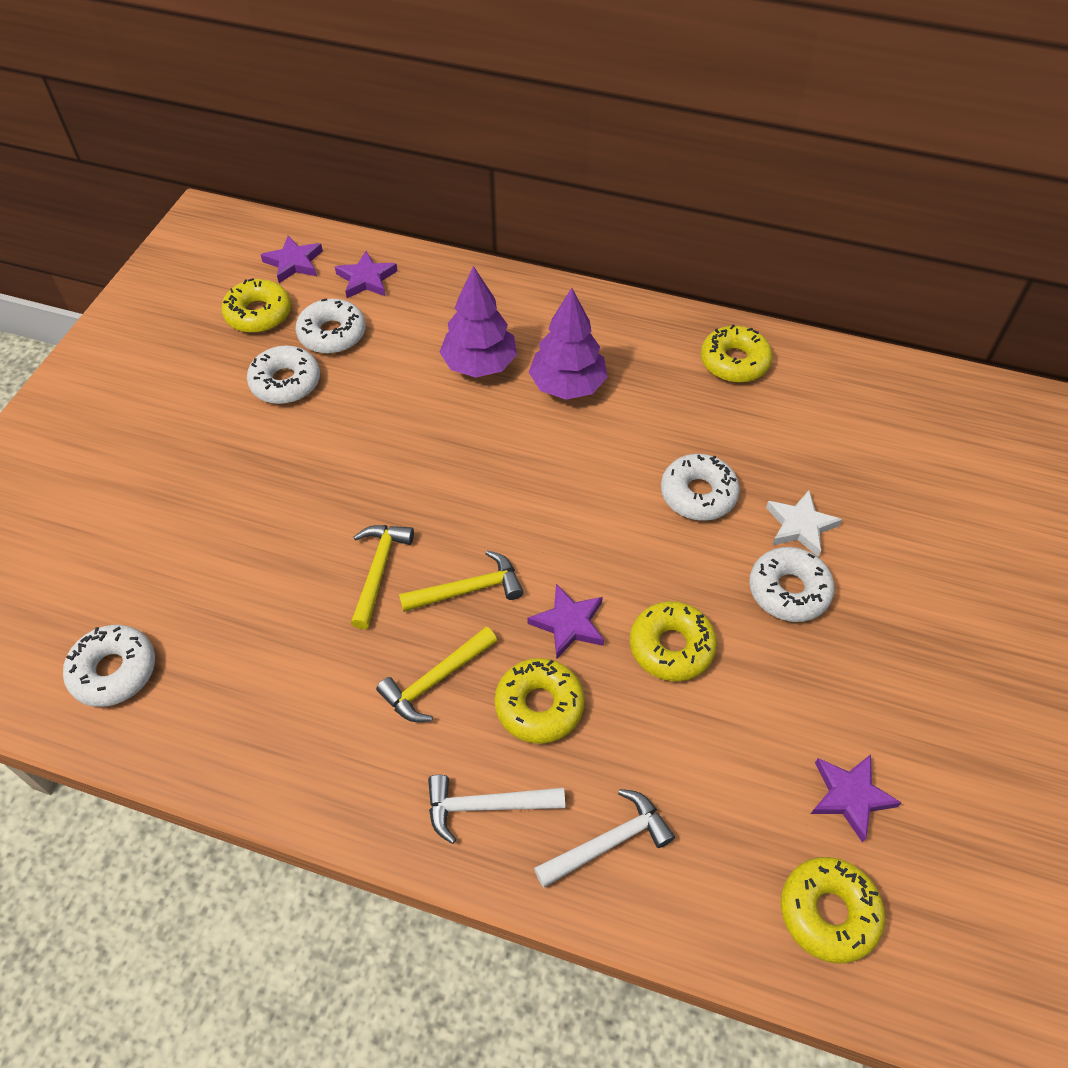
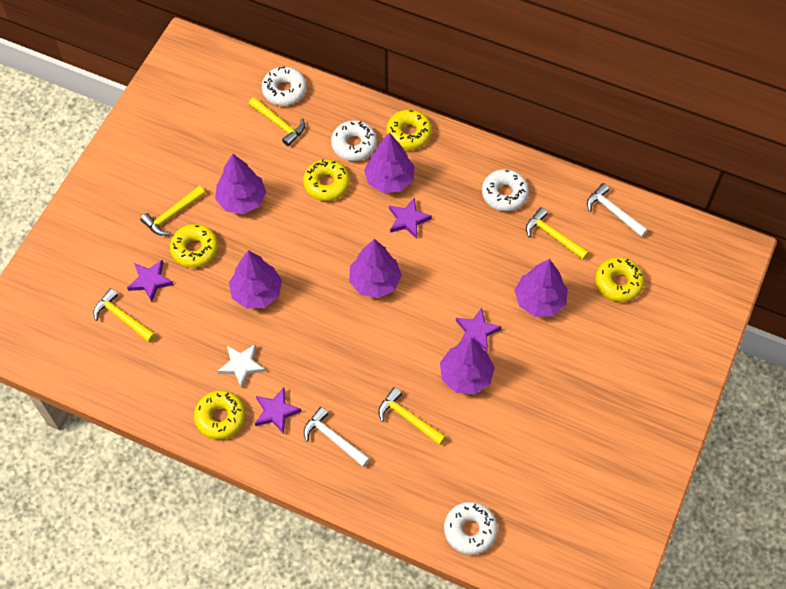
purple tree: [439,266,517,378] [529,288,608,400] = 2 -> [215,154,267,214] [229,250,282,309] [349,239,402,298] [364,132,414,193] [440,338,495,394] [515,259,568,317] = 6
white donut: [63,625,155,707] [247,346,320,404] [296,298,366,354] [661,454,740,521] [749,547,835,622] = 5 -> [262,66,307,106] [331,120,377,161] [444,502,498,555] [482,169,529,211] = 4
yellow hammer: [351,525,414,629] [376,626,497,722] [399,550,523,612] = 3 -> [93,288,156,342] [140,186,205,236] [249,97,305,146] [378,387,446,445] [526,207,589,260] = 5

